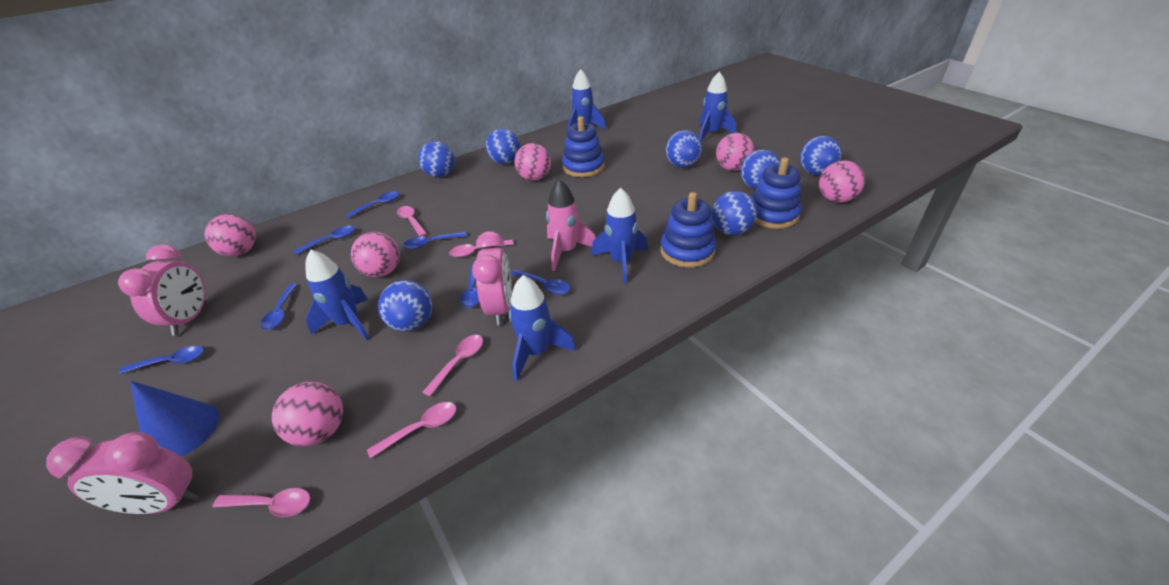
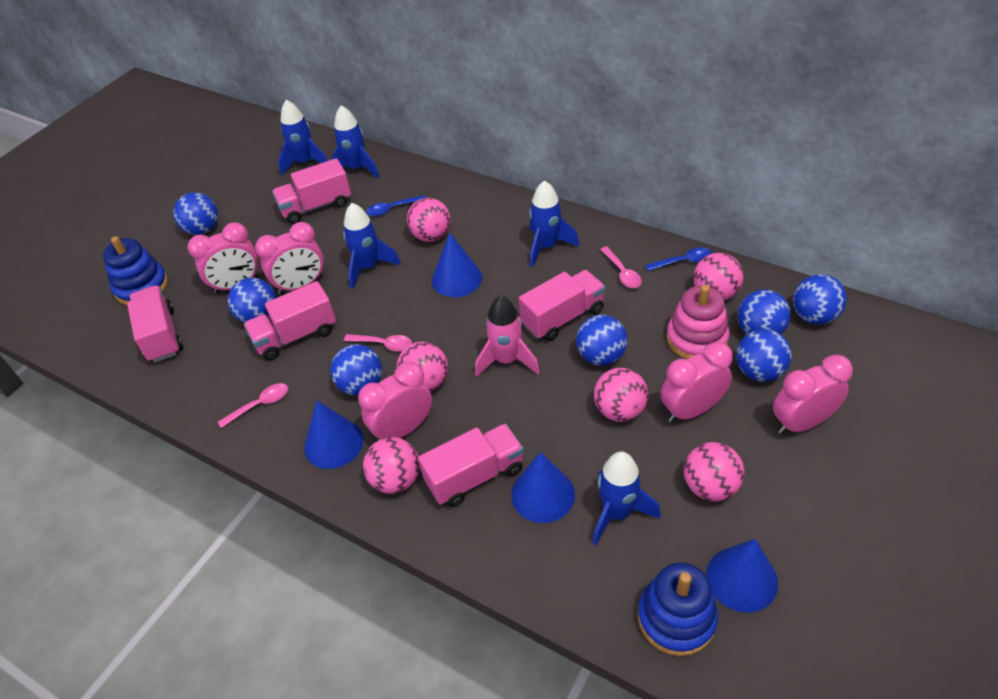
blue cone: [130,381,219,457] = 1 -> [304,401,363,469] [432,233,482,297] [511,452,575,523] [706,539,778,613] = 4
blue spoon: [119,346,204,374] [260,283,297,330] [293,226,355,255] [346,191,399,219] [403,232,467,249] [460,265,479,308] [511,269,570,295] = 7 -> [366,195,426,216] [645,247,712,271] = 2
blue stacking toy: [562,116,605,177] [660,192,716,268] [751,157,802,229] = 3 -> [103,236,168,305] [638,563,718,656] = 2
pink clock: [46,432,199,514] [118,244,206,336] [472,231,512,325] = 3 -> [188,222,260,294] [255,222,324,295] [358,361,432,440] [661,342,733,422] [773,354,853,434] = 5
pink spoon: [212,488,310,517] [367,402,457,459] [397,206,427,237] [422,335,483,397] [449,240,514,257] = 5 -> [218,383,288,428] [344,334,412,352] [600,246,642,288] = 3
pink stacking toy: none = 0 -> [667,285,730,359] = 1
pink truck: none = 0 -> [127,285,183,363] [244,281,336,360] [272,158,351,224] [418,424,524,507] [519,270,605,341] = 5

